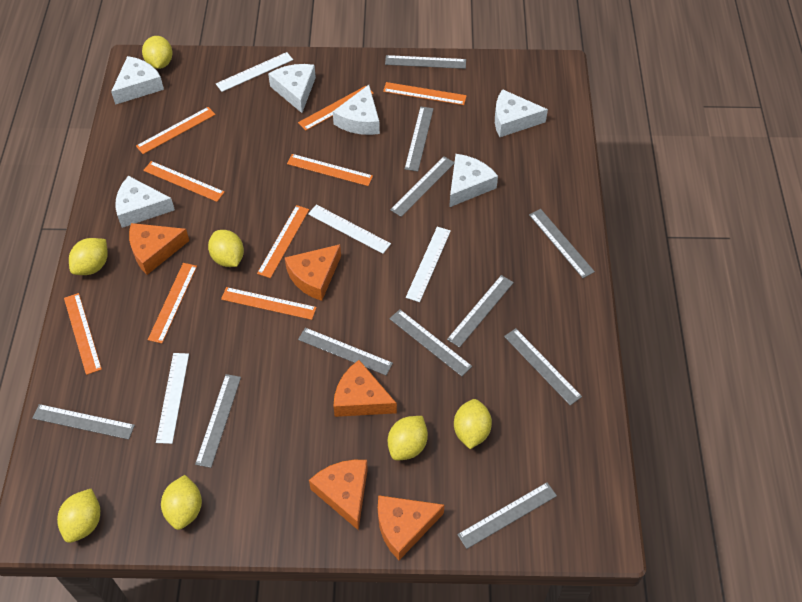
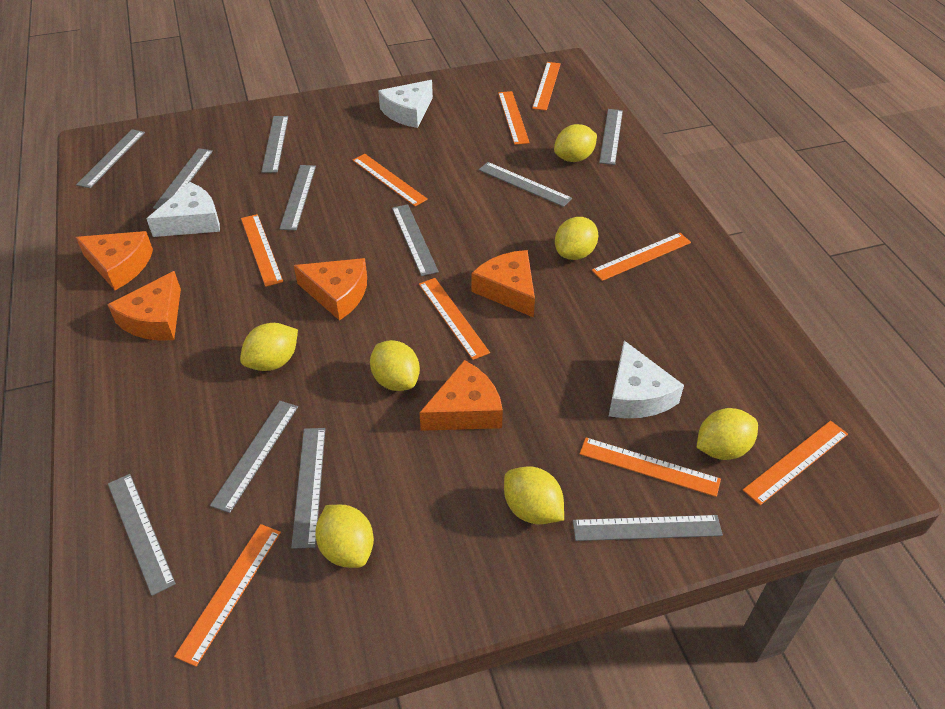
white cheese: [111,56,164,105] [115,176,175,228] [268,64,316,113] [333,85,380,135] [449,154,498,207] [495,89,548,137] = 6 -> [146,182,220,237] [378,80,433,128] [609,341,684,418] = 3
white ruler: [156,353,189,444] [216,52,293,92] [308,205,391,254] [406,227,451,302] = 4 -> none = 0

